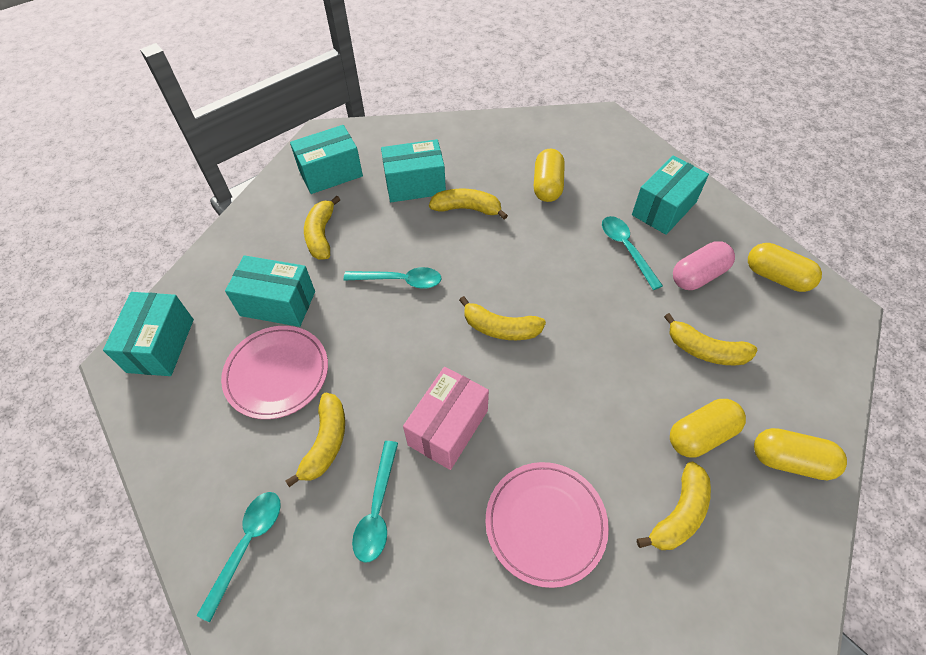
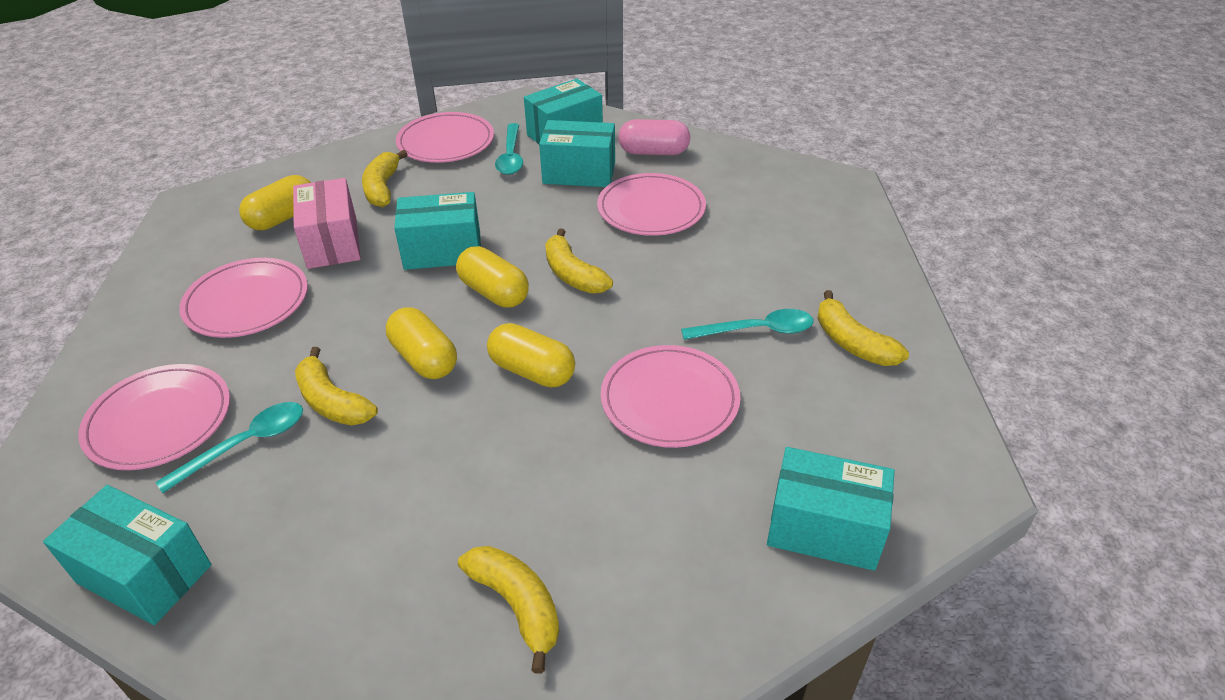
pink plate: [221,326,328,419] [485,462,609,588] = 2 -> [78,364,230,470] [179,258,308,338] [396,112,494,163] [597,173,706,236] [601,345,741,448] = 5
turquoise spoon: [196,492,281,622] [344,267,441,289] [352,441,398,563] [602,216,663,290] = 4 -> [156,402,303,493] [495,123,523,175] [681,309,814,340] = 3
yellow banana: [285,393,345,487] [304,196,340,260] [429,189,508,220] [459,296,546,340] [637,462,711,550] [664,313,757,365] = 6 -> [295,347,378,426] [362,150,408,207] [458,546,559,674] [545,228,613,294] [818,290,909,366] = 5

